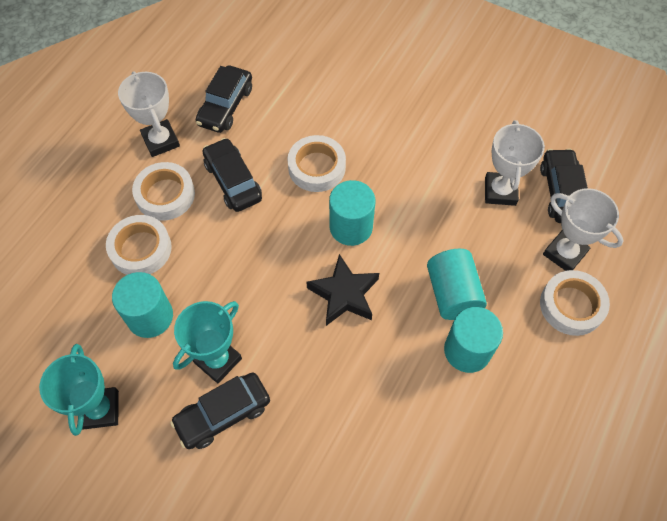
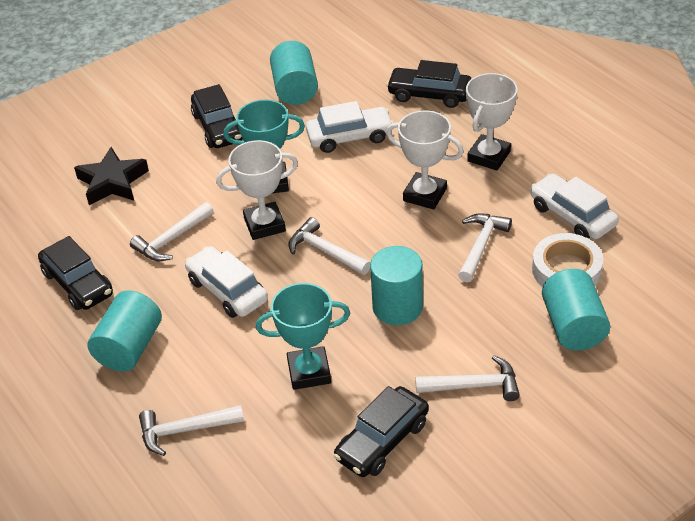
white car: none = 0 -> [185,246,268,318] [306,101,394,153] [530,174,618,239] = 3
white hammer: none = 0 -> [130,202,214,261] [139,405,244,456] [288,217,370,275] [415,355,520,401] [458,213,512,283] = 5
white tape: [106,215,172,275] [132,162,195,221] [287,135,346,192] [540,270,610,336] = 4 -> [532,233,603,287] = 1

